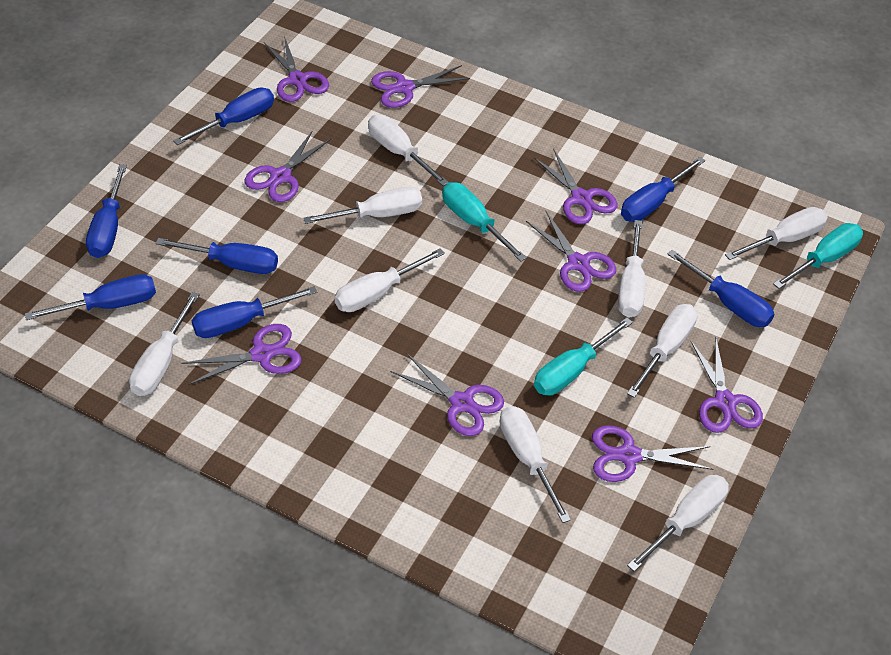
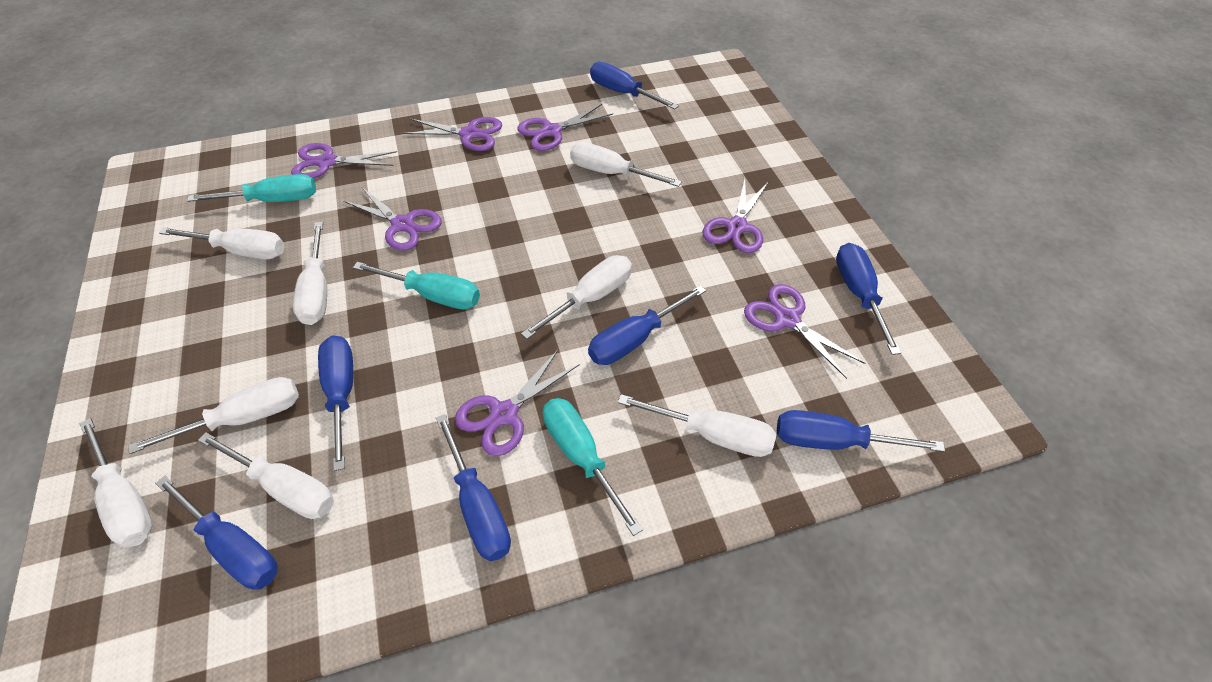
purple scissors: [181,324,302,385] [245,130,331,202] [264,36,329,102] [371,65,470,108] [390,354,504,436] [526,211,616,292] [534,148,618,224] [592,426,713,482] [690,339,763,433] = 9 -> [291,143,397,179] [343,187,442,251] [403,117,502,151] [455,349,580,456] [518,104,613,151] [703,179,768,253] [744,284,865,379] = 7
white screwdriver: [129,292,200,396] [303,187,422,224] [334,248,445,312] [368,115,449,186] [500,406,571,523] [618,220,645,318] [627,304,698,398] [627,475,729,572] [725,207,828,260] = 9 -> [80,418,152,548] [128,377,299,454] [159,227,285,259] [198,432,334,519] [293,222,327,325] [521,255,632,339] [570,142,682,187] [618,394,776,457] = 8

